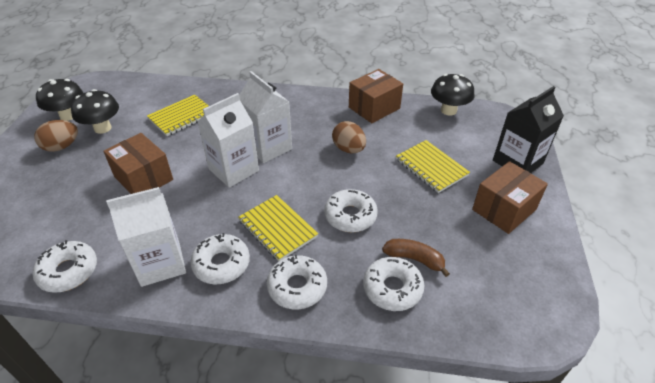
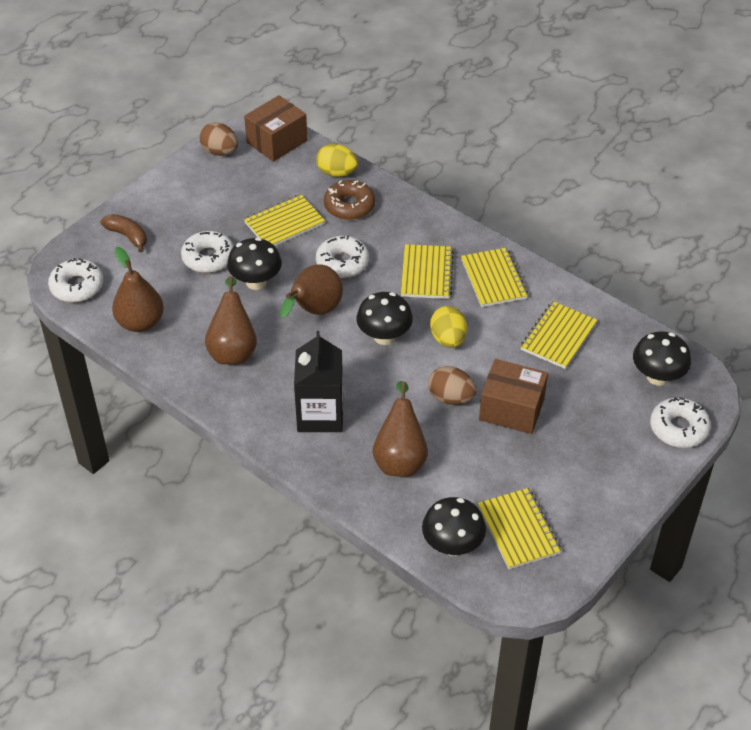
black mushroom: [36,79,83,121] [71,89,119,134] [431,74,474,116] = 3 -> [227,238,282,290] [357,292,413,345] [422,497,486,556] [633,331,691,386] = 4
brown box: [103,133,173,194] [349,69,403,123] [472,161,548,234] = 3 -> [244,95,307,162] [479,359,548,434] = 2
brown donut: none = 0 -> [324,180,375,220] = 1
brown pear: none = 0 -> [112,247,164,332] [205,276,257,364] [280,264,343,318] [372,381,428,477] = 4
white carton: [106,187,186,287] [197,93,259,188] [239,71,292,163] = 3 -> none = 0
white donut: [33,240,97,293] [190,233,250,284] [267,254,327,310] [324,189,378,232] [363,257,424,311] = 5 -> [48,258,103,302] [181,231,234,273] [316,236,369,278] [650,397,711,448] = 4
yellow egg: none = 0 -> [316,144,358,177] [430,306,467,348] = 2
yellow notebook: [147,95,209,136] [238,195,318,261] [396,140,470,193] = 3 -> [244,194,325,246] [401,244,454,299] [461,248,528,307] [478,488,561,569] [520,301,597,369] = 5

